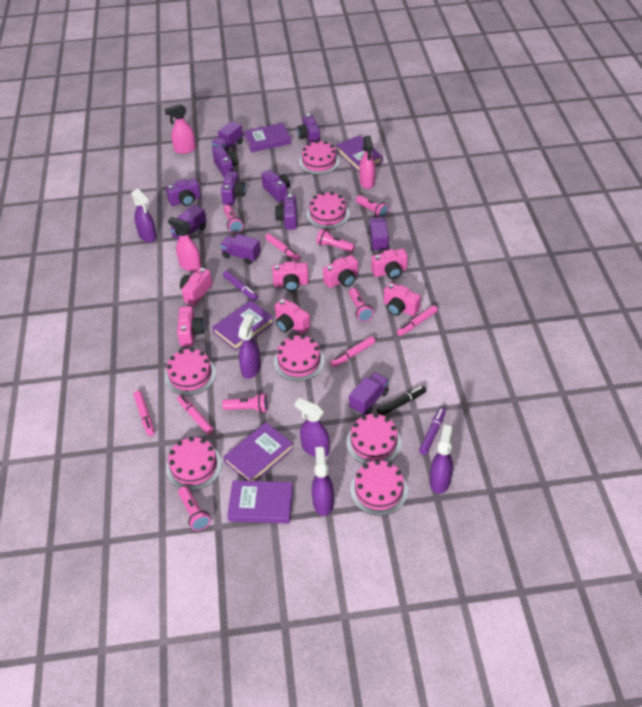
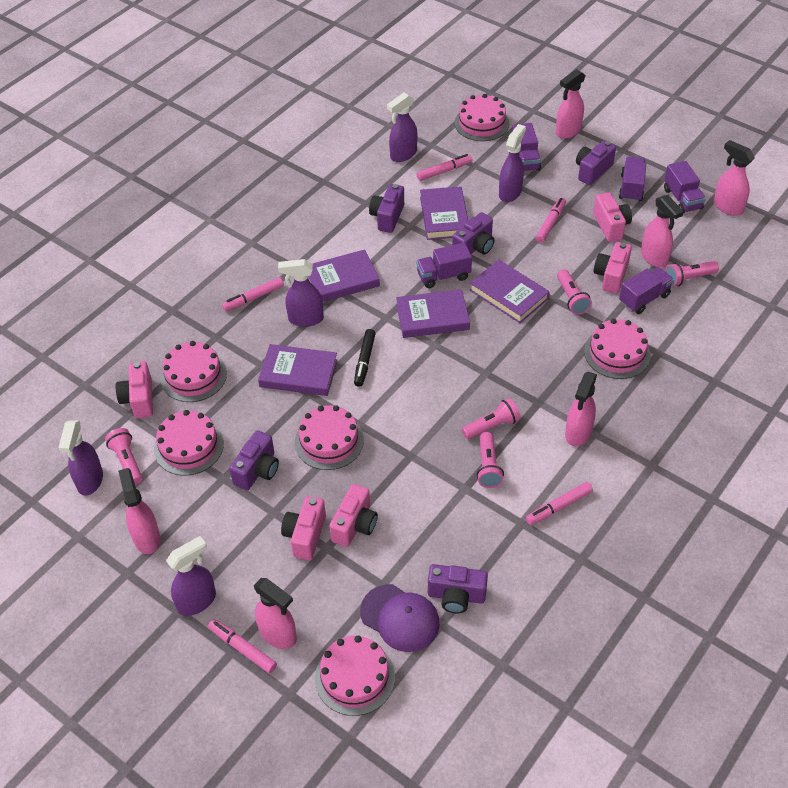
pink cake: [165,348,216,395] [166,437,222,490] [274,335,325,381] [299,140,340,175] [306,192,350,229] [346,413,401,464] [350,460,408,516] = 7 -> [154,410,224,476] [160,341,227,402] [295,405,364,470] [315,635,395,716] [455,94,509,141] [584,319,651,379] = 6
pink camera: [177,306,204,347] [180,267,212,306] [272,261,309,291] [275,298,310,334] [323,255,358,288] [371,248,408,279] [384,282,421,316] = 7 -> [116,361,153,418] [281,496,326,560] [329,484,378,547] [593,192,632,242] [593,242,632,294] = 5
pink flashlight: [178,486,211,531] [222,393,268,413] [224,205,244,233] [316,229,355,252] [349,288,374,322] [356,195,389,218] = 6 -> [105,428,142,485] [462,398,520,439] [477,432,504,488] [557,269,592,315] [665,261,719,287] = 5
pink spray bottle: [165,104,196,154] [168,217,202,272] [359,136,376,189] = 3 -> [118,468,160,554] [254,578,297,649] [556,69,586,139] [565,372,597,446] [641,195,683,268] [714,140,755,216] = 6
purple camera: [166,178,201,206] [212,146,238,178] [221,171,246,205] [261,170,290,202] [275,194,297,230] [297,114,320,143] = 6 -> [229,430,279,490] [369,184,404,233] [428,564,488,613] [452,212,495,255] [576,140,616,185] = 5
purple cap: none = 0 -> [360,584,440,652] = 1
purple marker: [223,270,258,301] [419,407,446,455] = 2 -> none = 0

